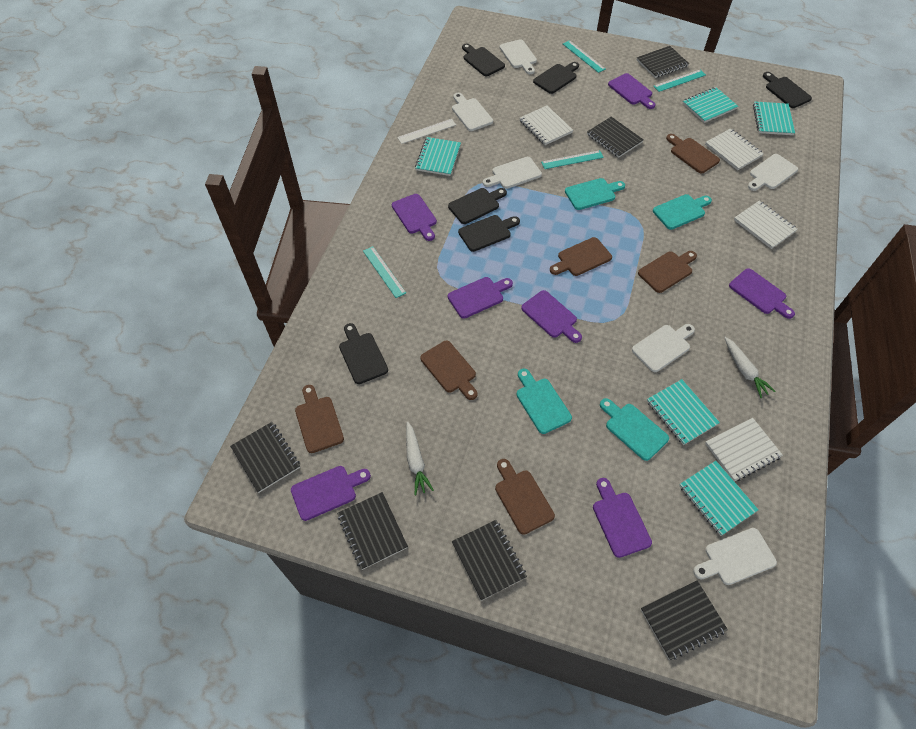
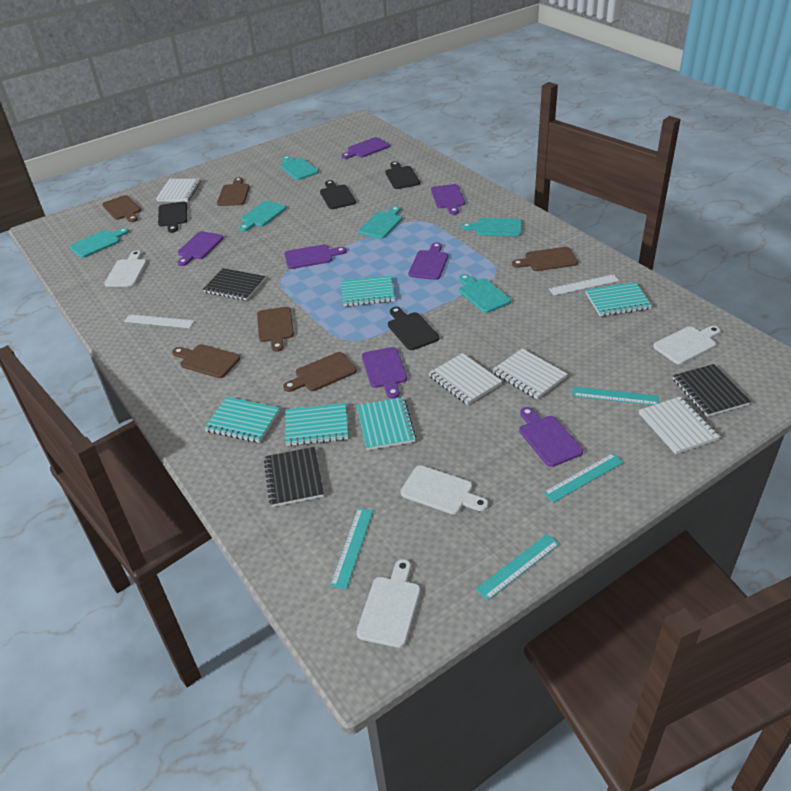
black cutting board: [339,323,388,384] [448,188,507,224] [458,215,520,252] [462,43,505,76] [533,62,579,94] [763,72,812,108] = 6 -> [158,201,187,233] [320,180,356,209] [385,161,420,189] [388,307,439,350] = 4
black notebook: [230,422,300,493] [337,492,408,570] [452,520,527,601] [587,117,644,158] [637,46,689,78] [641,580,728,660] = 6 -> [203,268,265,301] [264,447,324,507] [673,364,751,417] = 3
turquoise cutting board: [516,368,572,434] [565,178,625,210] [600,398,669,461] [653,194,712,230] = 4 -> [70,228,129,258] [239,201,286,232] [280,156,319,180] [359,206,402,239] [459,274,511,313] [461,218,522,237] = 6
white carrot: [406,422,434,495] [724,337,776,398] = 2 -> none = 0
white cutting board: [452,93,493,131] [483,157,542,189] [500,39,537,74] [632,324,695,372] [693,528,777,585] [748,154,798,191] = 6 -> [104,251,147,287] [356,559,421,648] [401,465,489,514] [653,326,721,365] = 4
white ruler: [397,119,456,144] = 1 -> [124,314,194,328] [549,274,619,295] = 2

